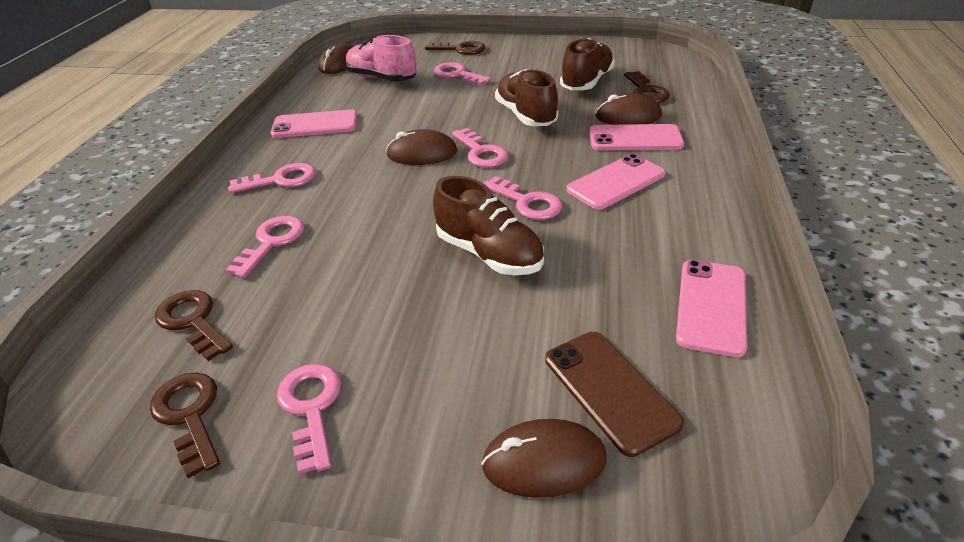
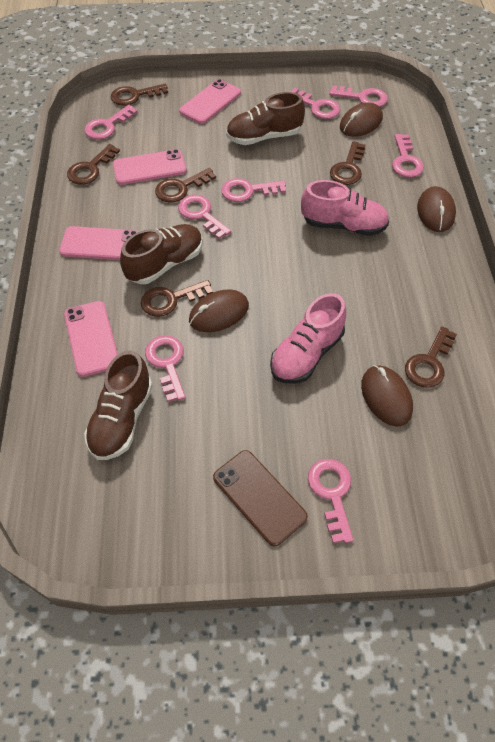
brown key: [150,372,220,478] [155,290,233,361] [425,41,485,55] [624,71,670,103] = 4 -> [67,144,120,185] [111,84,168,106] [141,280,213,317] [155,168,216,203] [330,141,366,185] [405,326,457,388] = 6
pink key: [225,216,305,278] [228,163,316,193] [277,364,342,475] [434,62,491,86] [452,128,509,168] [484,176,563,220] = 6 -> [84,105,138,140] [145,335,186,402] [178,195,231,239] [221,178,286,202] [289,88,340,119] [308,459,354,543] [329,86,388,107] [392,134,424,178] = 8
pink shoe: [345,35,417,82] = 1 -> [270,293,346,384] [301,180,389,236] = 2

